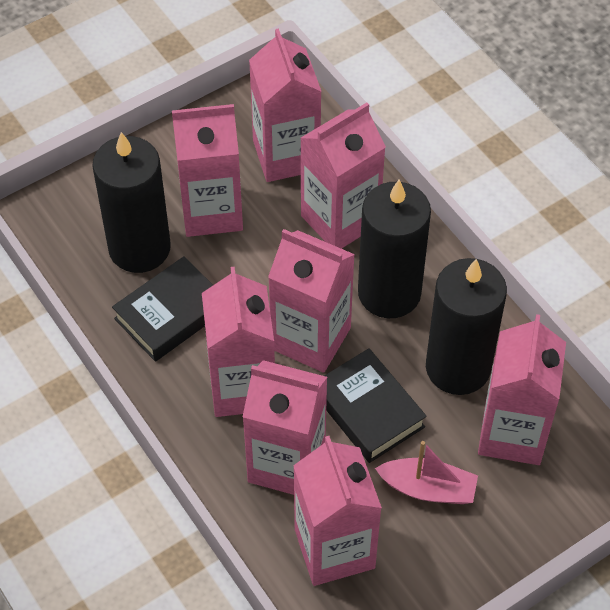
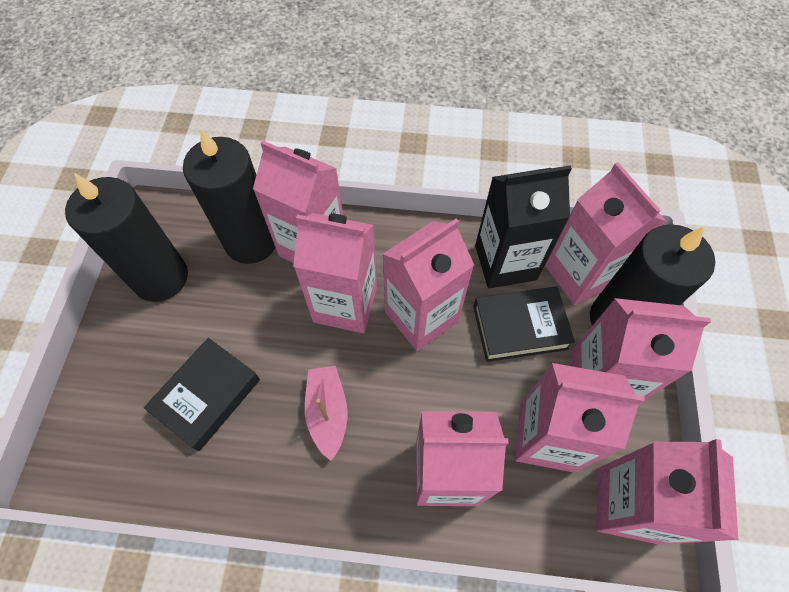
black carton: none = 0 -> [475,165,572,289] = 1

